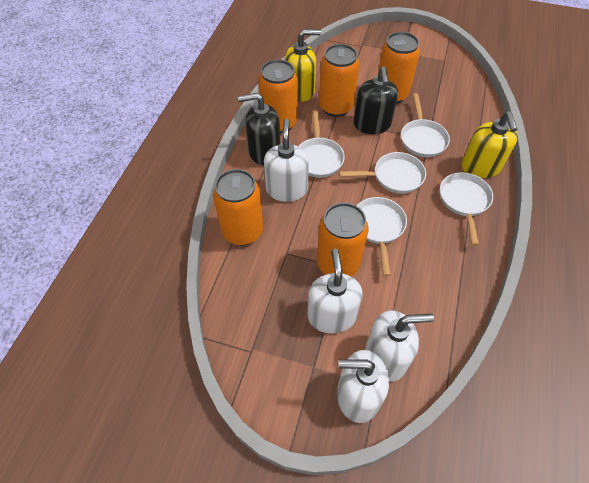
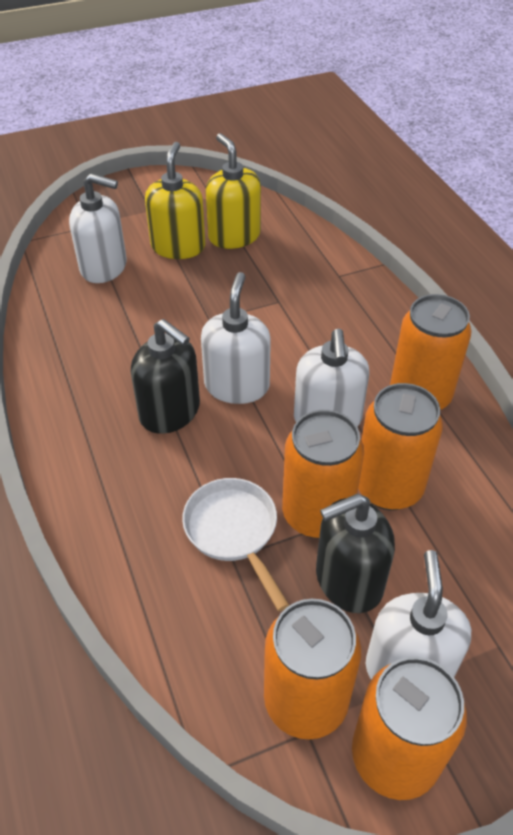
white pan: [298,110,345,178] [339,152,426,194] [357,197,407,276] [401,93,450,158] [440,172,493,246] = 5 -> [182,478,290,611] = 1

